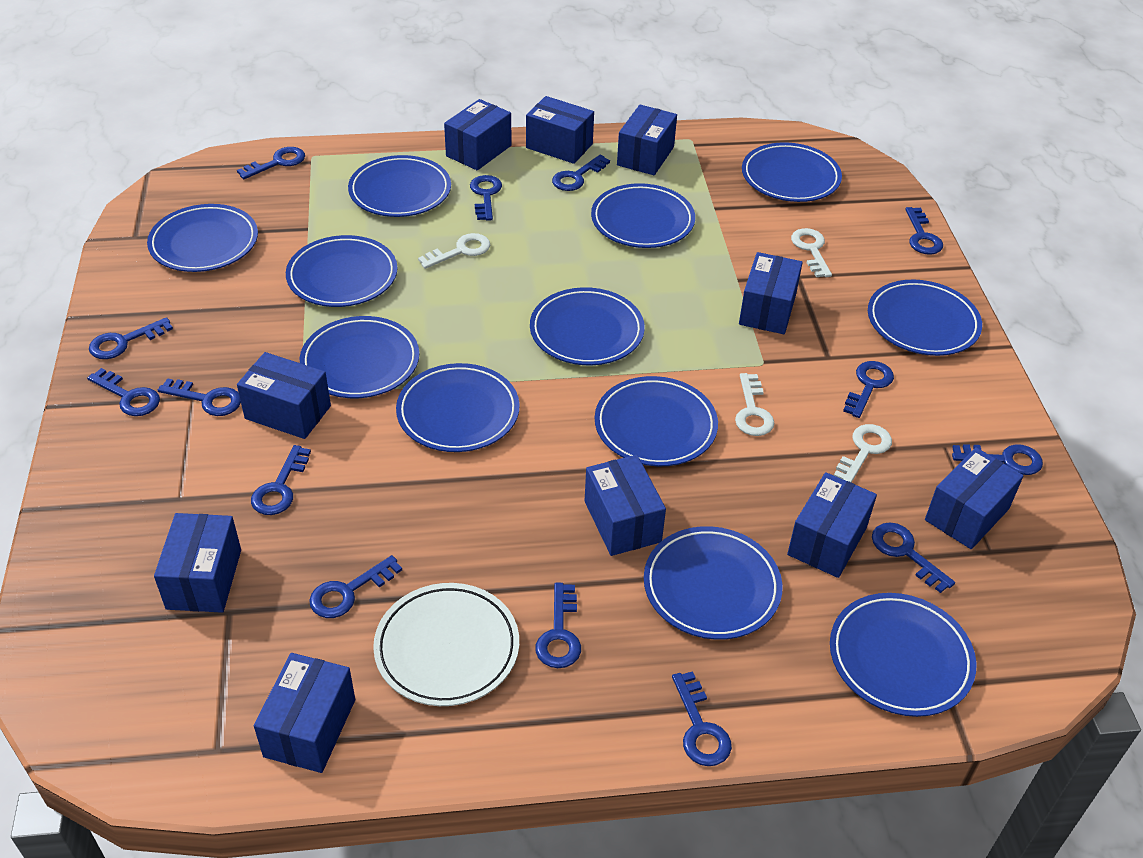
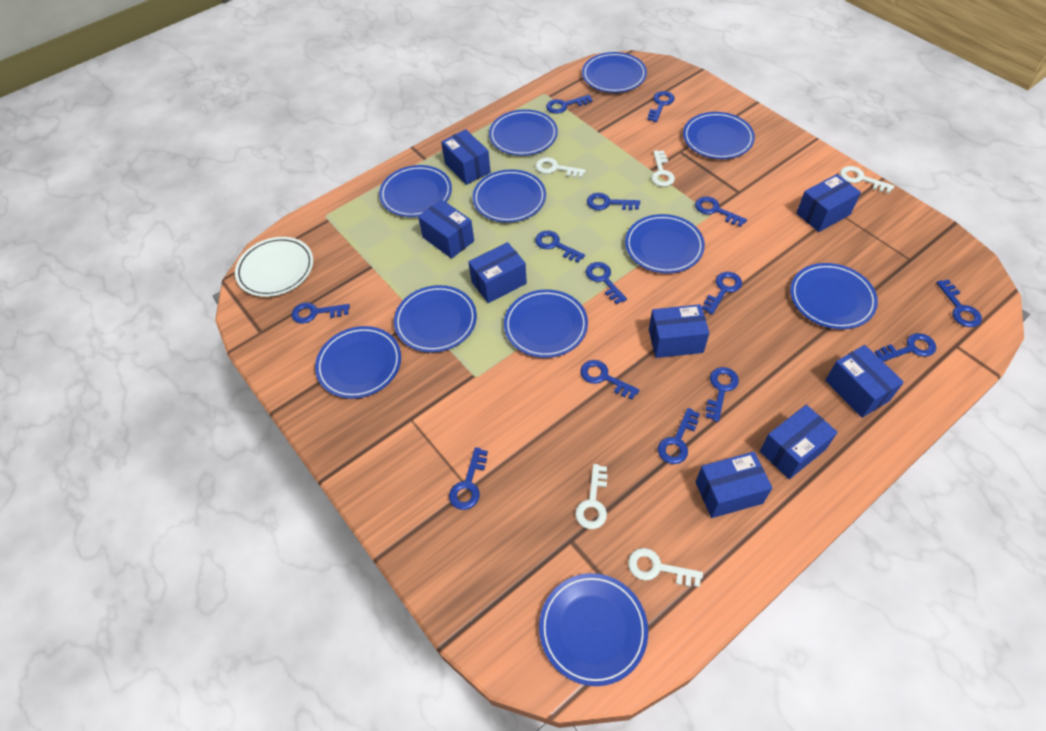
blue box: [154,513,241,613] [237,352,331,439] [254,653,355,773] [444,99,512,170] [526,96,594,164] [585,455,666,556] [617,105,677,175] [739,252,803,334] [787,472,877,578] [925,447,1023,549] = 10 -> [418,199,474,259] [441,129,491,185] [468,242,527,303] [649,304,709,358] [696,452,772,518] [760,405,838,479] [796,174,861,232] [825,345,904,418] = 8
blue plate: [147,204,258,272] [286,235,397,307] [300,316,419,398] [348,155,451,217] [396,363,520,452] [530,287,645,365] [591,183,695,248] [595,376,718,466] [644,526,782,640] [742,142,842,202] [830,593,976,717] [868,280,982,356] = 12 -> [315,326,401,399] [379,165,452,217] [394,285,477,353] [472,169,546,223] [489,109,558,156] [504,289,588,358] [539,573,648,686] [582,52,647,93] [625,214,705,273] [683,112,755,159] [790,263,878,329] = 11
white key: [418,233,490,269] [735,373,774,436] [791,228,832,277] [834,424,892,482] = 4 -> [535,157,586,178] [575,464,608,529] [628,548,703,587] [651,150,675,187] [840,166,894,194] = 5

